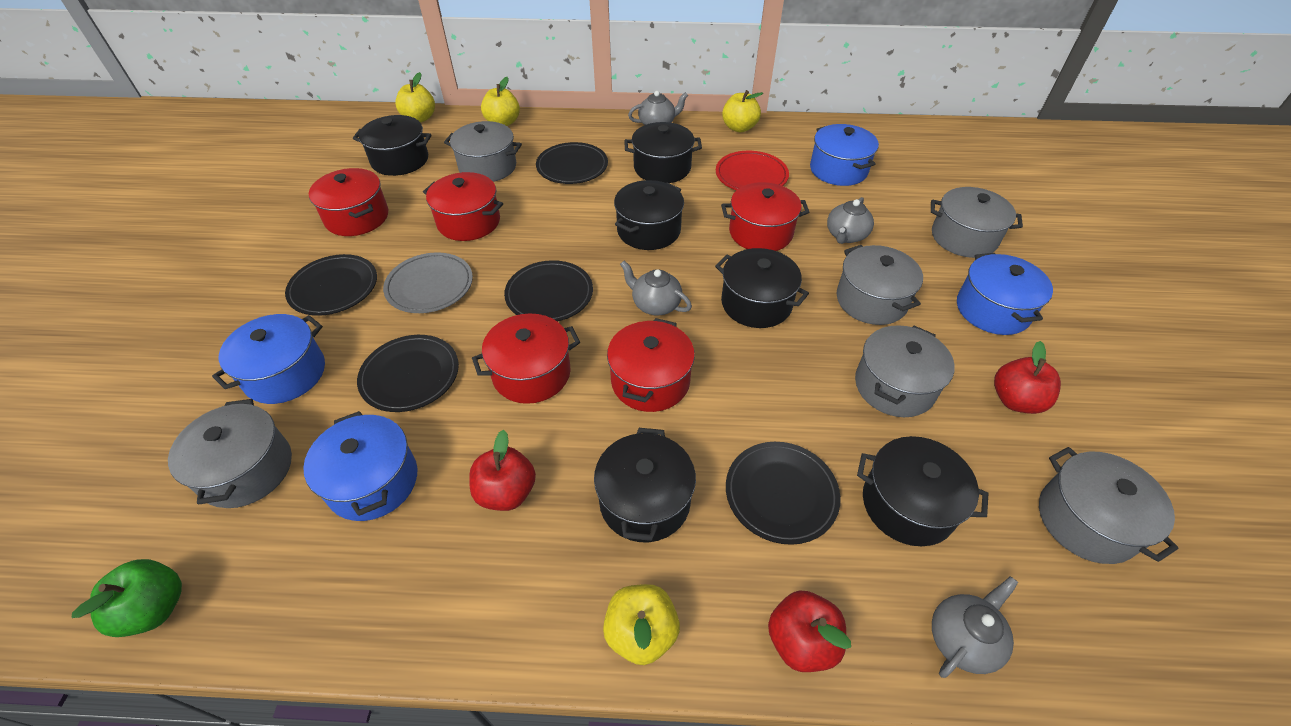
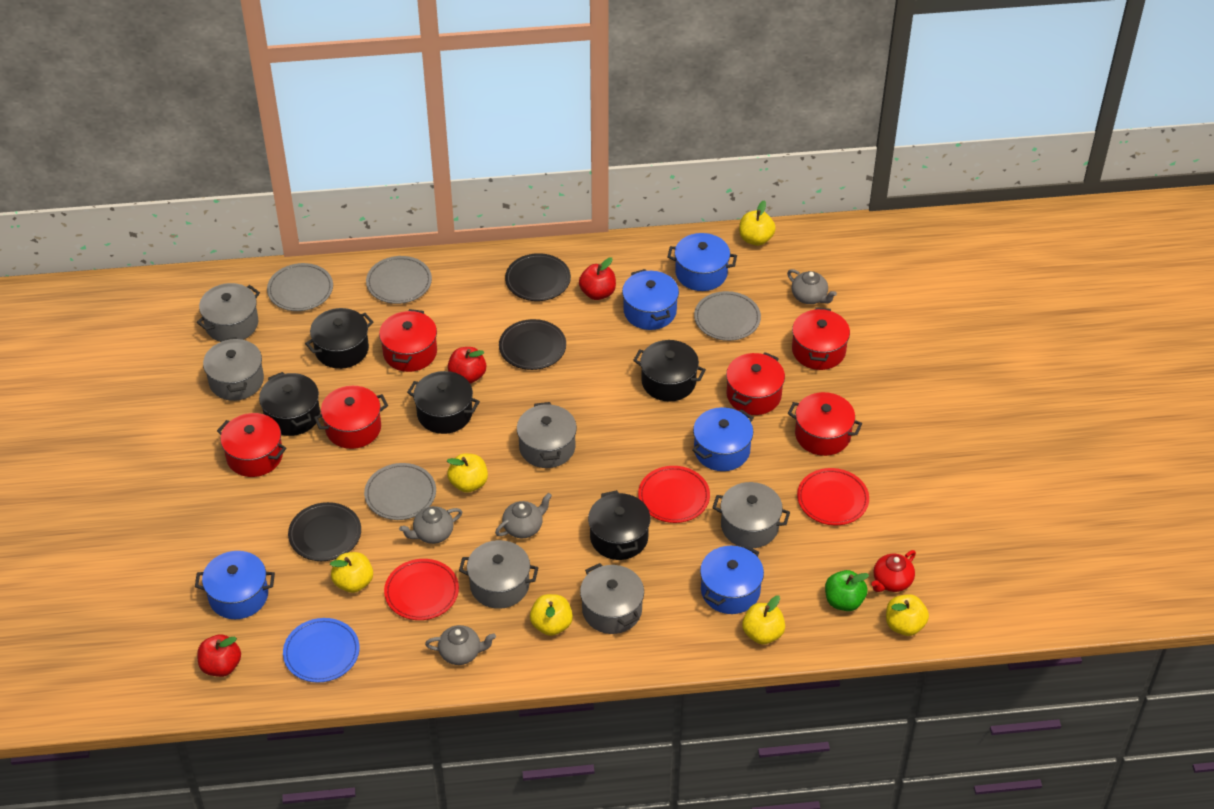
black plate: [285,254,377,316] [357,335,459,412] [504,260,593,321] [536,142,608,184] [726,442,841,545] = 5 -> [288,502,361,561] [499,319,566,370] [505,253,571,301] = 3
black pot: [353,115,432,176] [594,428,696,542] [614,180,684,250] [624,122,702,183] [715,248,809,328] [857,436,989,546] = 6 -> [259,372,320,436] [305,308,373,369] [407,371,480,434] [588,490,650,560] [633,340,706,402] = 5
blue plate: none = 0 -> [283,618,360,683] = 1
blue pot: [212,314,325,404] [303,411,418,521] [810,124,879,186] [957,253,1053,335] = 4 -> [195,551,275,619] [622,269,679,330] [667,233,737,291] [692,407,753,471] [700,545,764,614] = 5
grey plate: [383,252,473,313] = 1 -> [267,263,333,311] [364,463,436,520] [366,256,432,304] [694,291,761,341] = 4
red plate: [716,151,789,190] = 1 -> [384,559,459,620] [638,466,710,523] [797,468,869,525] = 3
red pot: [309,168,388,236] [423,172,503,241] [472,313,580,404] [607,318,695,412] [721,182,810,251] = 5 -> [217,413,286,477] [314,386,388,449] [379,309,437,372] [726,352,785,415] [788,392,862,456] [792,307,850,370] = 6
red teapot: none = 0 -> [871,550,916,592] = 1
yellow apple: [395,72,435,123] [481,77,520,126] [603,584,680,665] [722,90,763,132] = 4 -> [330,552,373,593] [447,454,488,493] [530,594,573,636] [739,200,776,246] [742,595,785,645] [886,594,929,636] = 6

